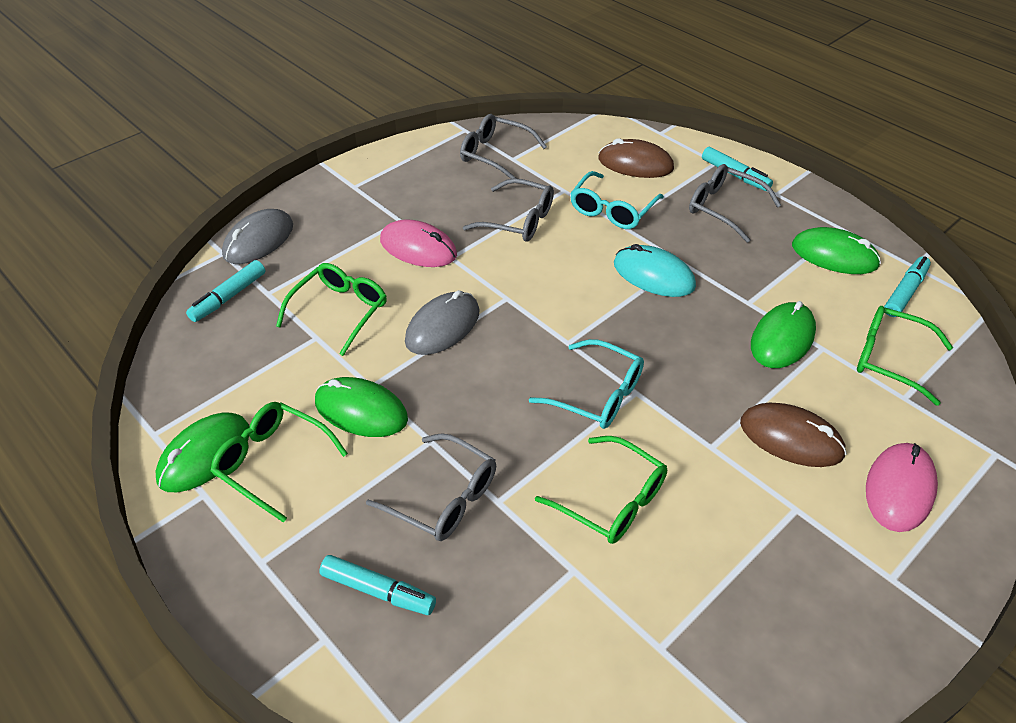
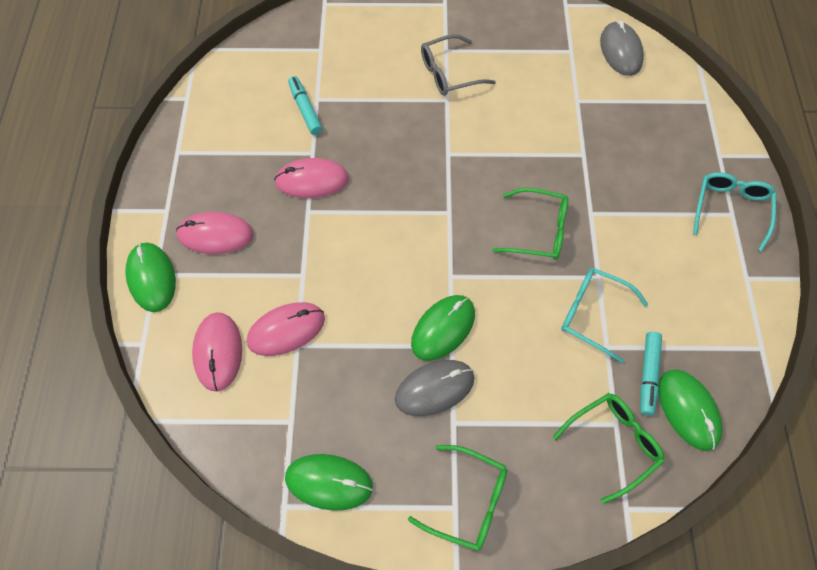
brown mouse: [598,138,674,178] [740,403,847,467] = 2 -> none = 0
green glasses: [211,402,348,523] [276,263,387,356] [535,436,667,544] [857,306,953,406] = 4 -> [408,445,507,551] [492,188,568,260] [553,393,665,504] = 3
grey glasses: [366,433,496,541] [460,114,547,179] [463,178,554,242] [689,164,781,243] = 4 -> [421,34,496,96] = 1
pink mouse: [380,219,457,267] [866,443,938,532] = 2 -> [176,212,253,254] [192,312,242,392] [247,302,325,356] [274,158,349,198] = 4
turquoise marker: [186,260,266,322] [319,555,436,615] [702,147,773,191] [884,256,931,317] = 4 -> [288,76,323,135] [640,332,662,416] = 2
turquoise mouse: [614,244,696,297] = 1 -> none = 0

